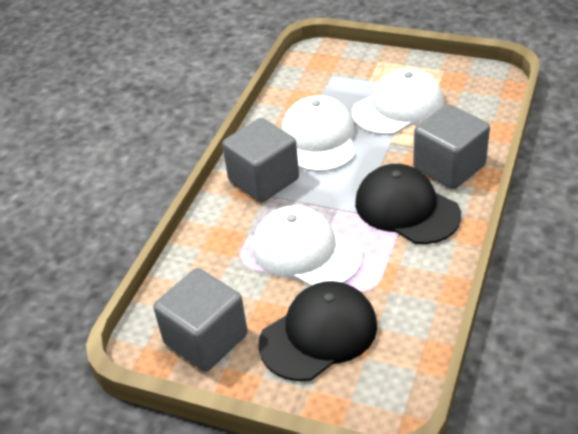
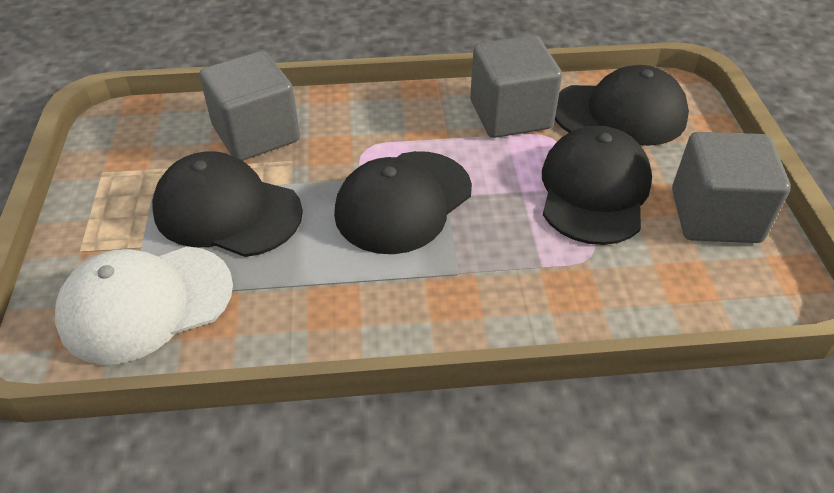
black cap: [258,281,377,381] [355,164,461,244] = 2 -> [152,151,303,257] [334,151,472,254] [542,125,652,245] [555,65,689,146] = 4
white cap: [253,205,362,286] [282,95,356,172] [352,68,444,135] = 3 -> [55,246,233,365] = 1

